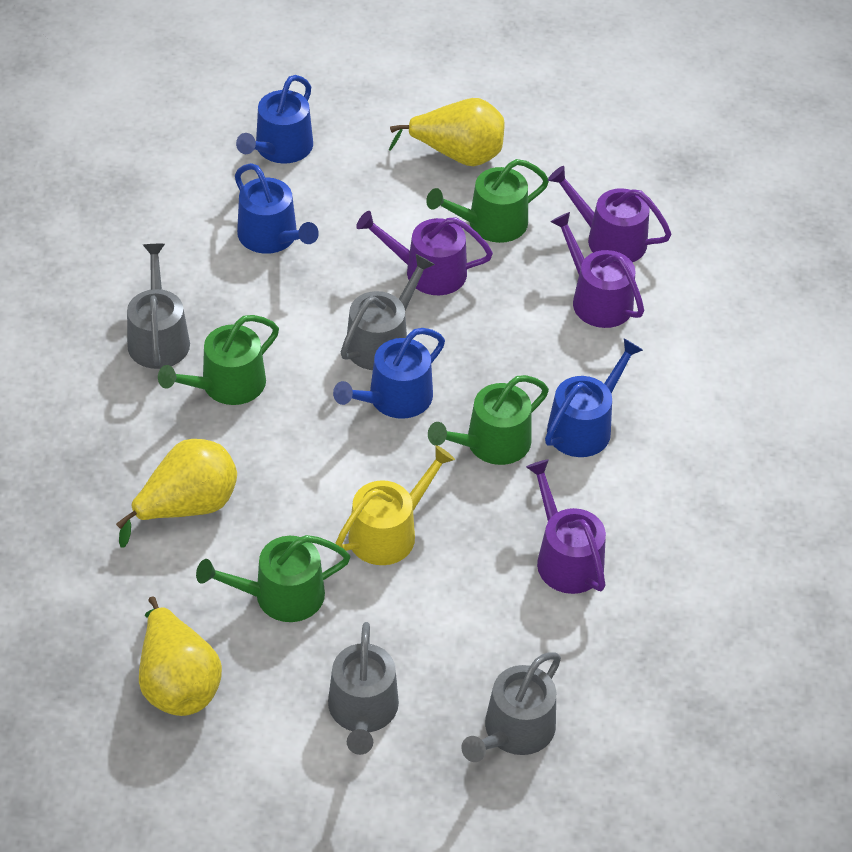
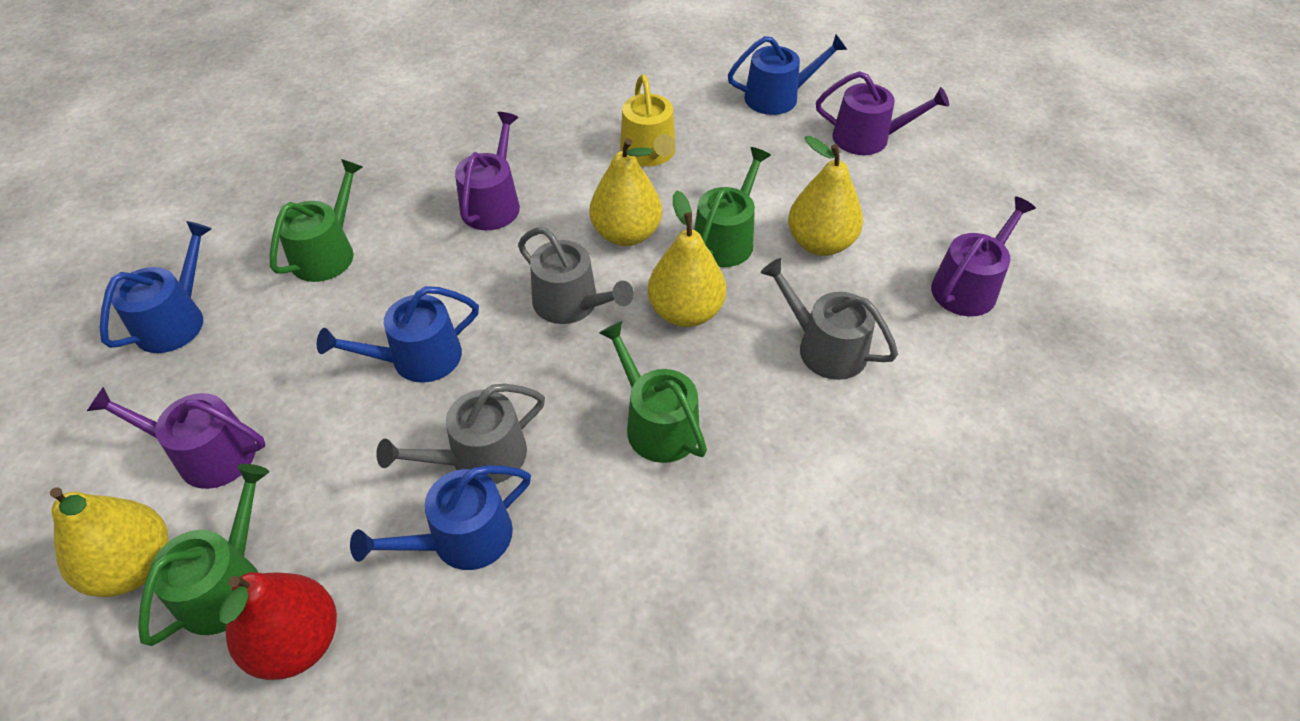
grey watering can: [127,244,190,369] [328,622,399,755] [341,254,435,370] [461,652,561,762] = 4 -> [376,384,545,484] [518,227,634,324] [761,258,898,380] = 3
red pear: none = 0 -> [219,572,337,680] = 1
yellow pear: [116,439,237,548] [139,596,222,716] [389,98,505,166] = 3 -> [50,487,169,597] [590,138,662,246] [648,191,726,327] [788,136,863,256] = 4

